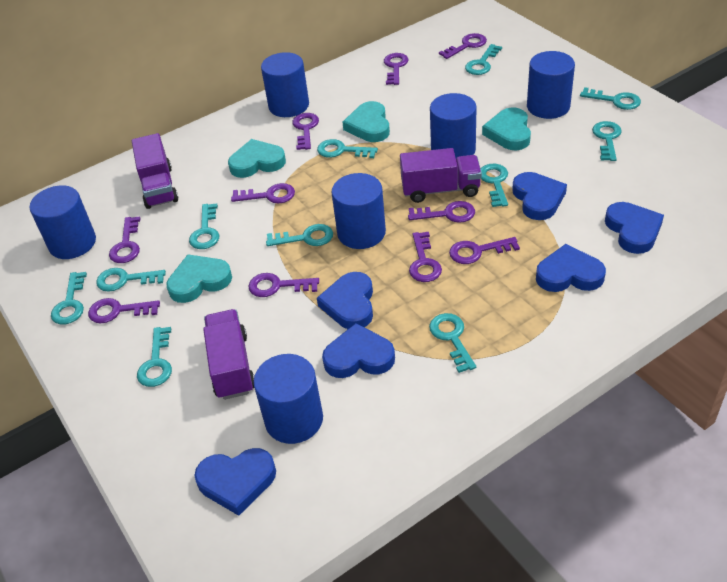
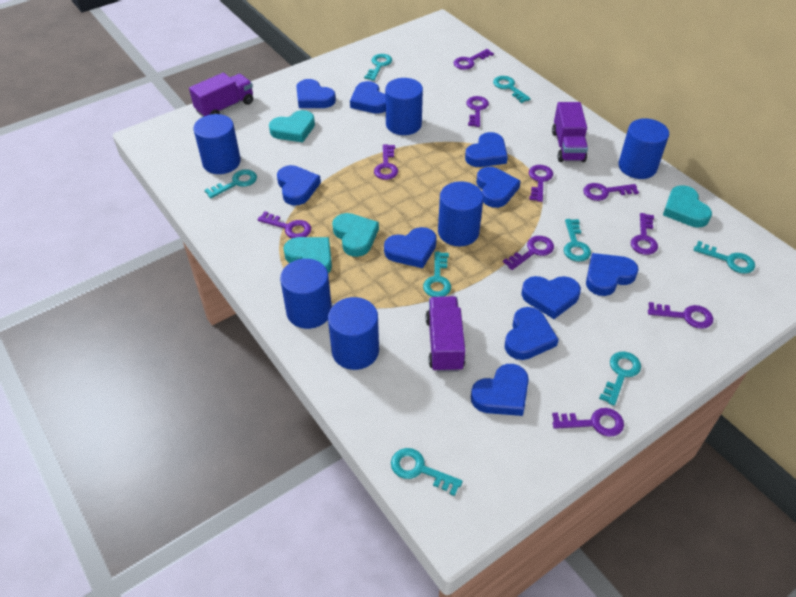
blue heart: [194,448,276,516] [317,272,373,329] [322,323,395,378] [512,172,567,220] [536,244,606,292] [605,202,664,254] = 6 -> [277,165,321,206] [296,79,336,108] [350,81,386,114] [384,227,437,268] [465,132,508,167] [471,364,529,416] [477,167,521,208] [505,307,559,360] [521,276,581,319] [586,253,639,296] = 10
turquoise key: [51,272,87,324] [96,268,166,292] [137,327,172,387] [189,203,219,249] [266,224,333,246] [317,139,378,158] [429,313,476,373] [465,44,502,75] [481,164,508,207] [580,87,641,110] [592,121,622,161] = 11 -> [205,169,257,198] [364,54,392,81] [391,448,463,496] [423,252,451,297] [493,76,531,103] [564,219,591,262] [599,352,641,406] [694,241,755,274] = 8

